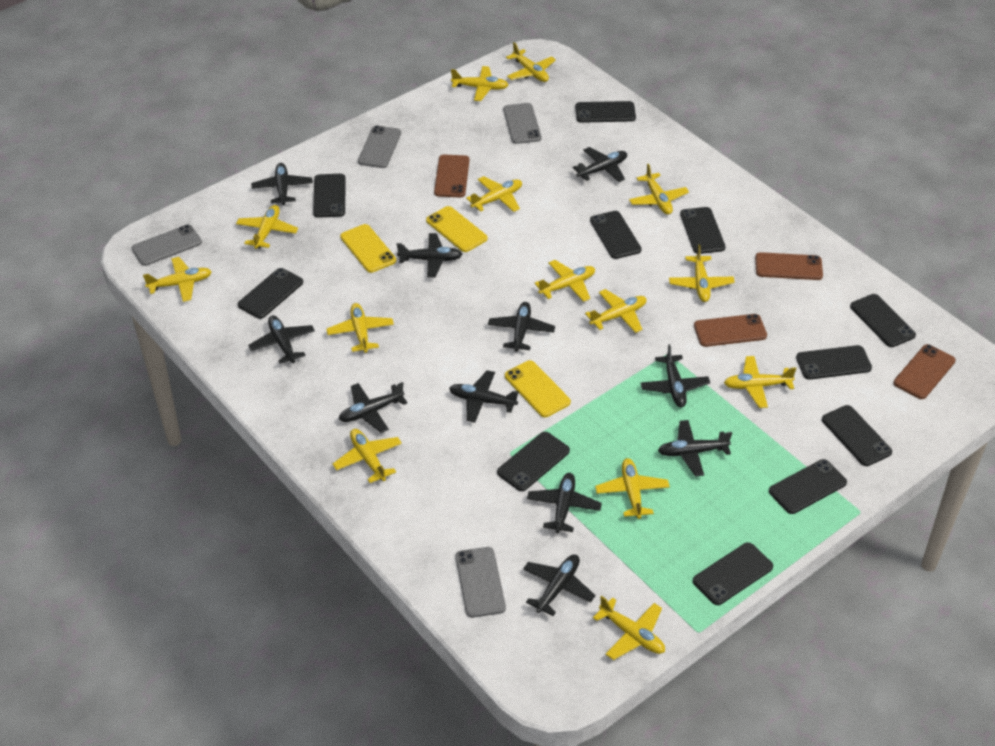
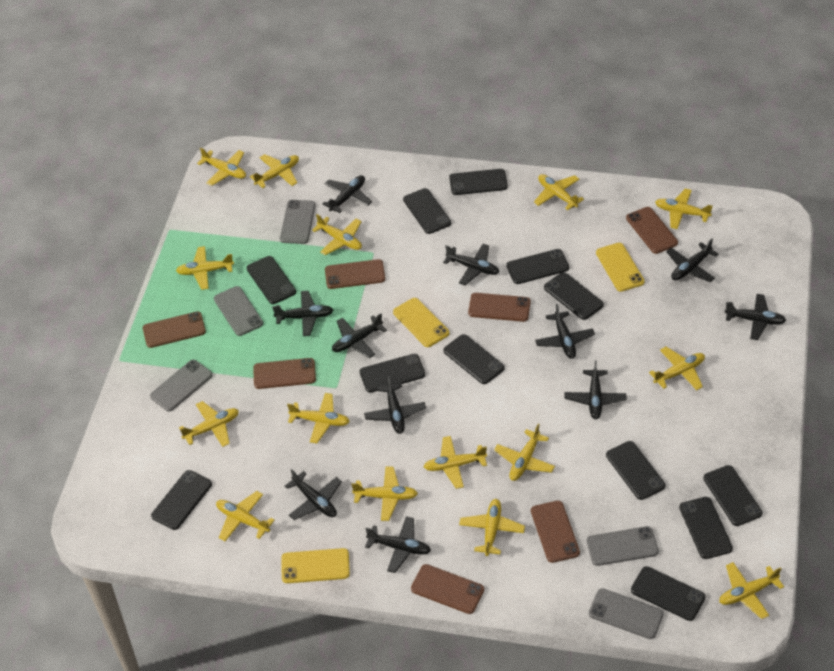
black phone: [238,268,303,319] [313,174,346,218] [497,432,570,491] [575,101,636,123] [590,211,642,259] [680,207,726,254] [693,542,773,605] [769,459,847,514] [796,345,872,380] [822,405,892,466] [850,294,916,347] = 11 -> [151,470,212,530] [247,256,296,304] [360,354,425,393] [403,188,451,234] [444,334,505,384] [449,169,508,195] [506,249,569,284] [544,272,604,320] [606,441,665,500] [631,566,705,621] [679,497,733,559] [703,465,762,526] = 12
brown phone: [434,155,470,197] [694,314,767,347] [755,252,823,280] [893,344,956,399] = 4 -> [143,312,206,348] [253,358,316,389] [325,259,385,289] [411,564,484,614] [468,293,531,322] [531,501,580,563] [626,207,678,254] = 7
grey phone: [132,225,202,266] [358,125,401,168] [455,547,506,618] [503,103,542,144] = 4 -> [150,360,212,412] [214,286,263,336] [280,200,316,244] [587,526,659,566] [589,588,664,639] = 5
yellow plane: [143,257,212,302] [236,205,298,249] [326,303,394,353] [333,429,402,483] [451,66,508,101] [466,176,522,212] [506,42,556,82] [534,260,595,302] [585,289,647,333] [593,596,665,660] [595,458,670,519] [629,164,689,215] [669,245,735,302] [724,356,796,408] = 14 -> [176,246,234,290] [179,401,239,447] [197,148,246,186] [216,491,275,541] [250,154,299,188] [287,393,350,443] [312,214,362,255] [351,466,418,521] [424,436,487,489] [459,499,525,556] [494,424,555,481] [534,174,584,210] [649,347,705,390] [655,188,713,229] [719,562,784,619] = 15

